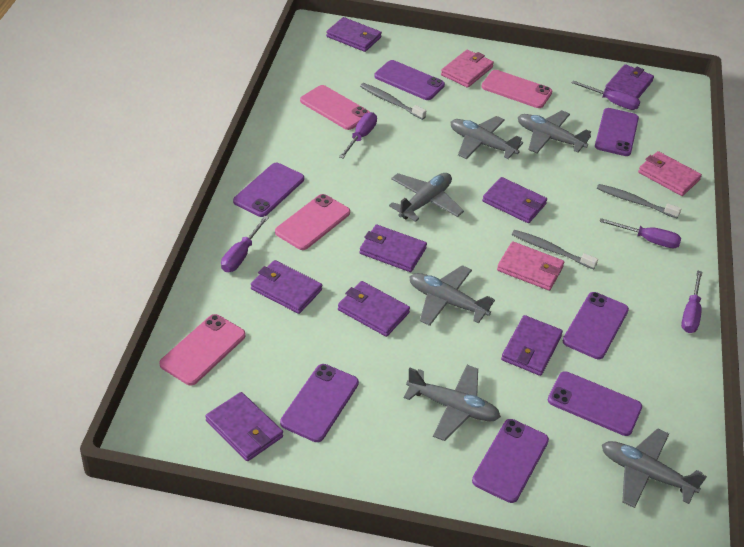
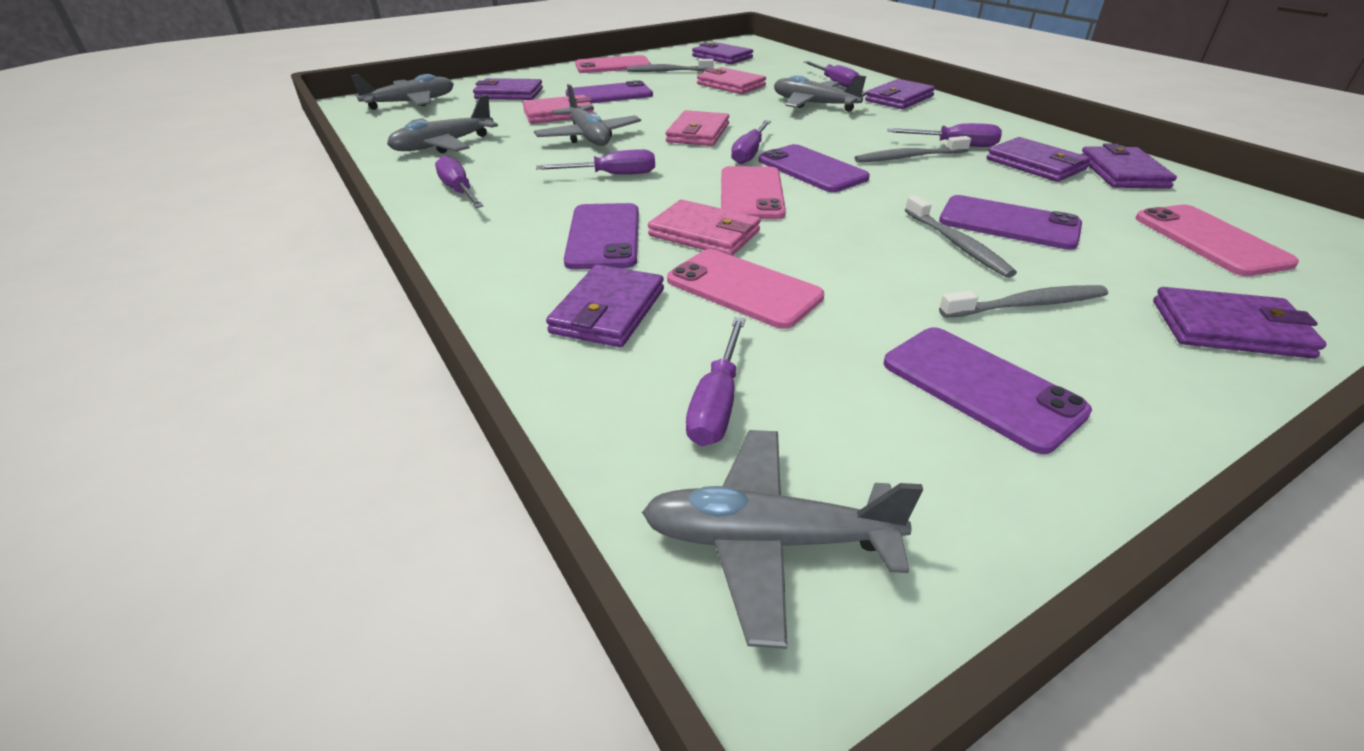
grey plane: [389,173,464,222] [404,365,501,441] [409,265,495,326] [450,116,523,159] [518,110,592,153] [602,428,707,508] = 6 -> [351,74,454,110] [387,95,498,153] [534,84,641,146] [642,430,923,649] [774,75,866,112] = 5
grey toothbrush: [360,83,426,120] [512,230,598,270] [597,184,681,218] = 3 -> [627,59,714,72] [855,136,971,163] [905,195,1017,278] [939,285,1108,318] = 4
pink wallet: [441,50,494,88] [497,241,564,291] [638,151,702,196] = 3 -> [523,95,594,124] [648,200,761,256] [666,110,729,146] [697,67,766,94] = 4
purple phone: [233,163,304,217] [280,364,359,442] [374,60,445,100] [472,419,549,503] [548,371,642,436] [563,292,629,359] [595,108,639,156] = 7 -> [564,203,639,270] [566,80,653,103] [759,144,870,192] [884,327,1092,454] [939,195,1082,250] = 5
purple screwdriver: [221,216,269,272] [339,112,377,159] [572,81,640,110] [600,218,681,248] [681,270,702,333] = 5 -> [435,155,483,208] [536,149,655,174] [686,317,746,446] [731,120,771,164] [804,61,859,88] [887,123,1002,147] = 6
purple wallet: [205,392,283,461] [251,260,322,314] [326,17,382,52] [338,281,410,337] [359,224,427,272] [482,177,547,223] [501,315,563,376] [605,64,654,99] = 8 -> [473,78,543,100] [546,264,664,347] [692,42,753,64] [865,79,935,109] [987,137,1091,182] [1081,144,1177,189] [1153,287,1327,359] = 7

